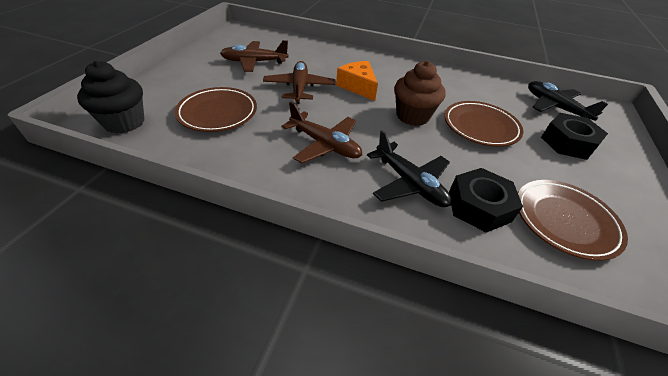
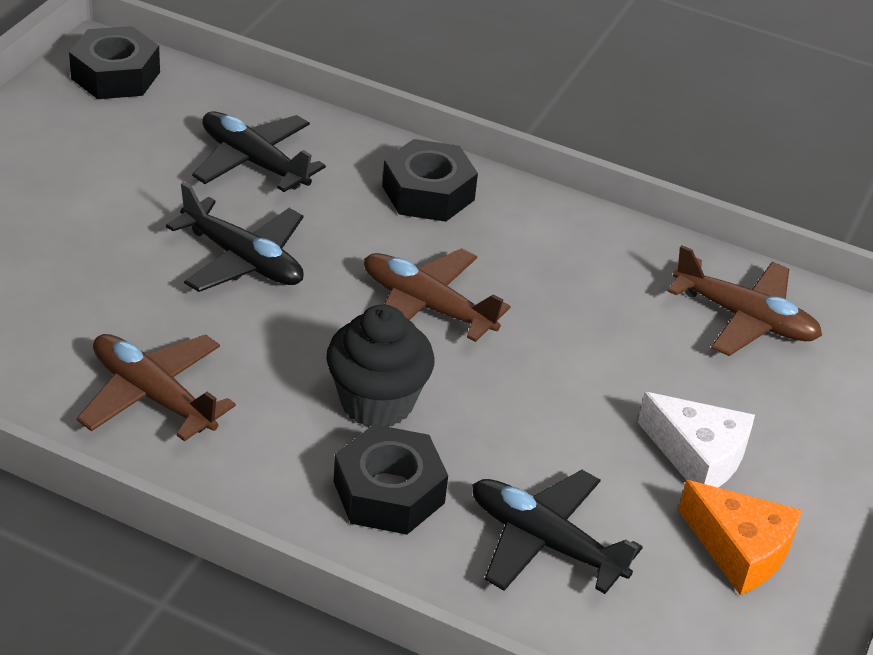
black nut: [449,168,523,233] [541,113,608,160] = 2 -> [69,26,160,99] [334,424,448,535] [382,139,478,222] = 3
black plane: [367,130,452,207] [528,81,608,121] = 2 -> [166,182,304,292] [192,111,326,192] [472,470,643,594] = 3
brown cupcake: [394,61,446,126] = 1 -> none = 0
brown plate: [175,87,257,132] [444,101,523,147] [518,180,628,261] = 3 -> none = 0
white cheese: none = 0 -> [638,392,755,488] = 1

